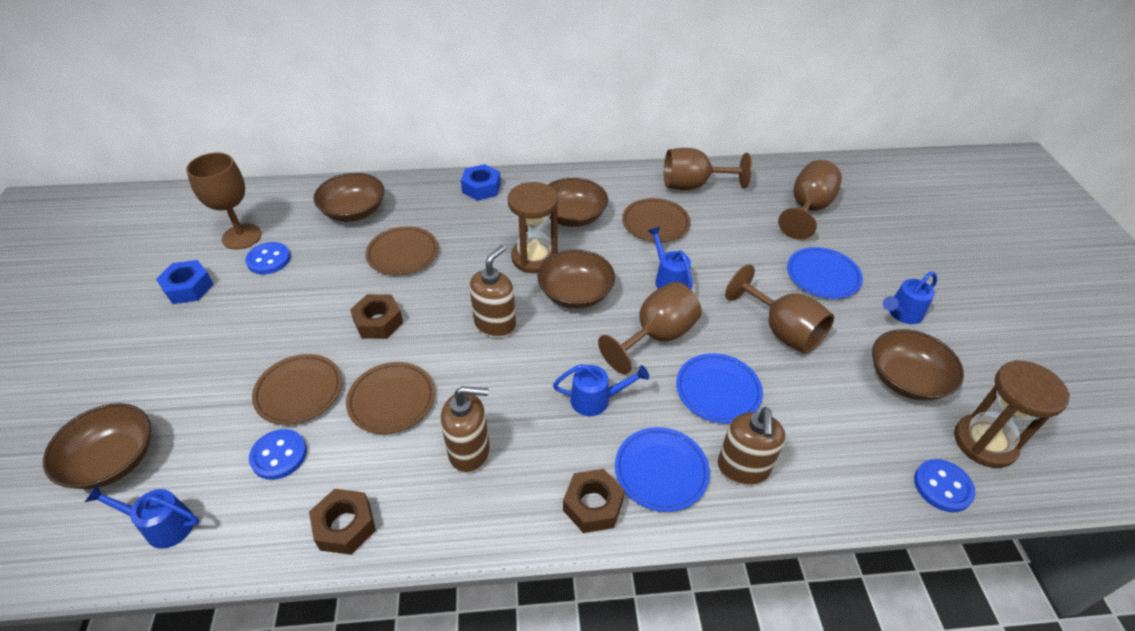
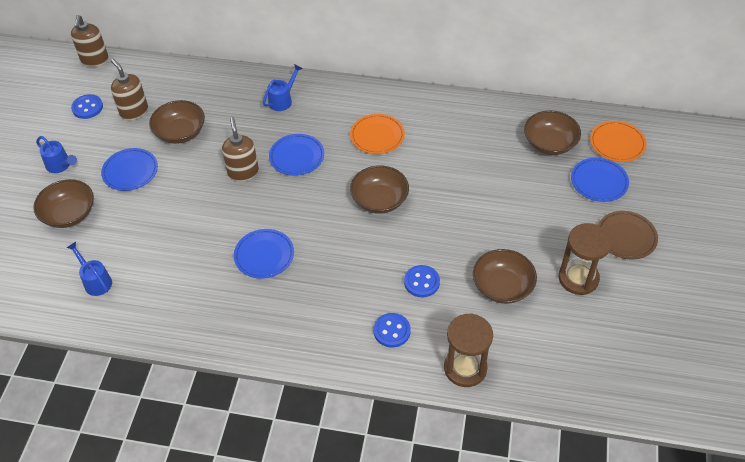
blue nut: [156,260,214,304] [461,164,501,201] = 2 -> none = 0
blue plate: [615,427,710,512] [676,353,763,423] [787,247,863,299] = 3 -> [101,148,158,191] [234,229,294,279] [269,134,324,176] [571,158,629,202] = 4
blue watering can: [85,485,199,549] [553,364,649,416] [648,227,693,289] [883,271,937,324] = 4 -> [36,136,77,173] [66,242,112,296] [263,64,303,111] = 3
brown goblet: [186,152,262,250] [598,282,702,374] [664,148,752,190] [725,264,834,354] [778,160,842,240] = 5 -> none = 0
brown nut: [309,489,376,555] [350,294,403,339] [563,469,625,533] = 3 -> none = 0
brown plate: [252,354,342,425] [346,362,435,434] [365,226,438,275] [622,198,691,242] = 4 -> [598,211,658,260] = 1
orange plate: none = 0 -> [350,114,405,154] [590,121,647,162] = 2

